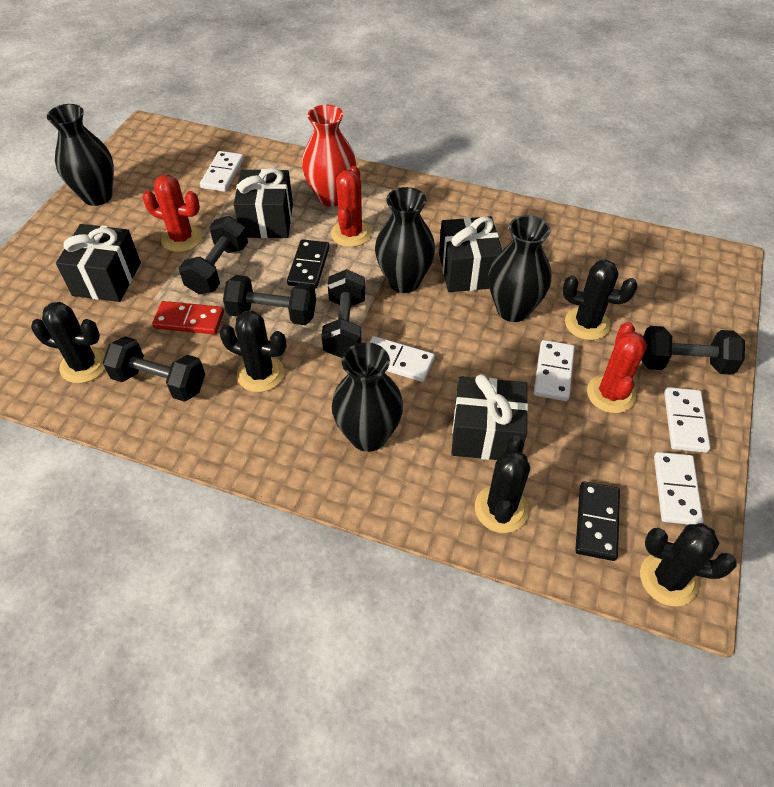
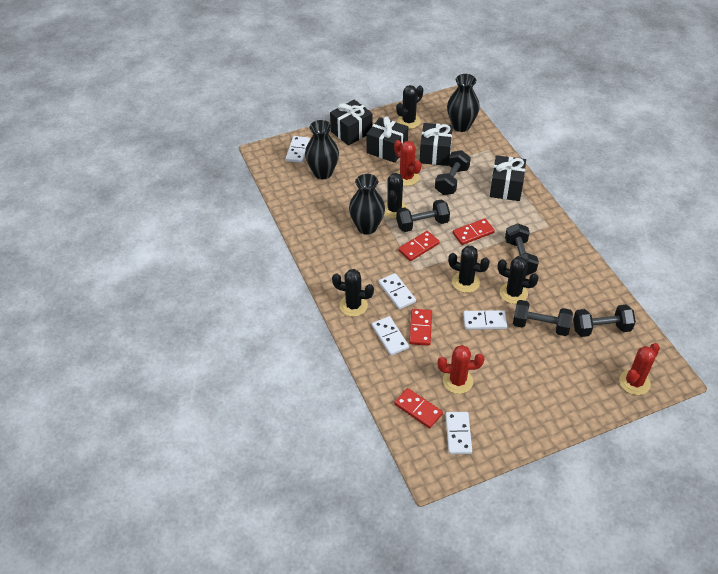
black domino: [287,239,329,289] [575,481,620,561] = 2 -> none = 0
black vase: [47,104,114,206] [332,342,403,452] [375,187,435,293] [488,215,551,322] = 4 -> [305,120,339,179] [349,174,385,235] [447,74,480,132] = 3
red domino: [152,301,224,334] = 1 -> [394,388,443,428] [398,231,440,261] [409,309,432,346] [453,218,495,245] = 4
red vase: [302,105,356,207] = 1 -> none = 0

